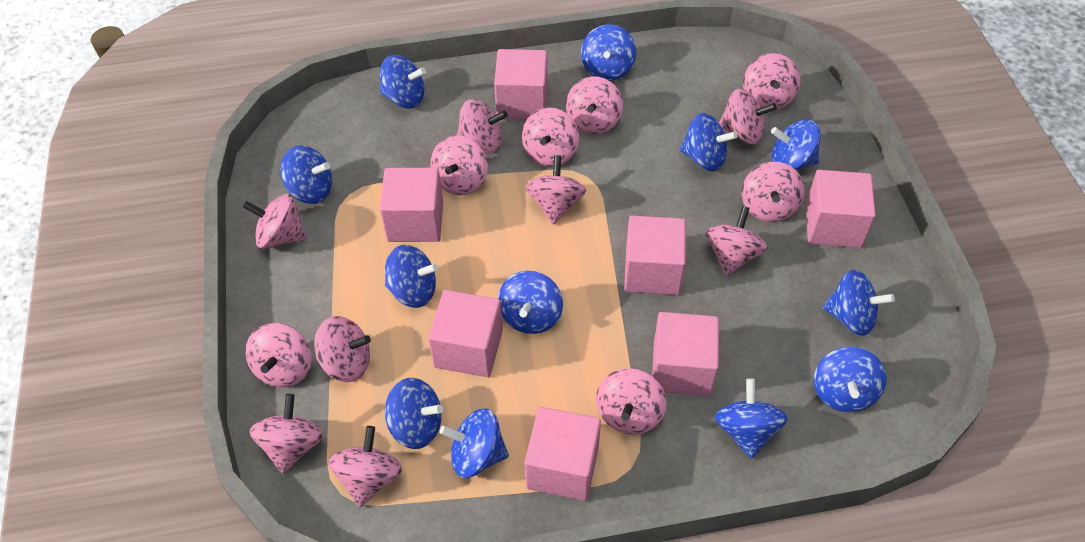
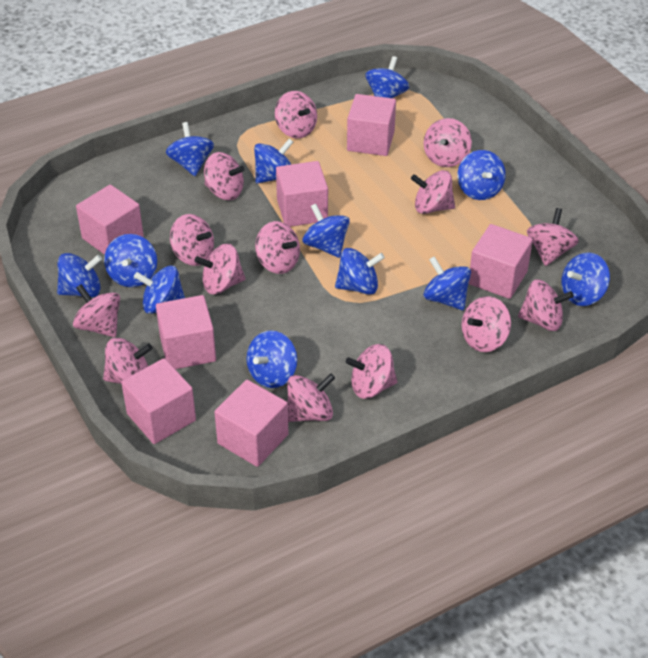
pink spinning top: [243,194,307,249] [245,323,312,387] [249,394,323,474] [314,316,371,382] [328,426,402,507] [430,135,488,195] [457,99,508,154] [522,108,579,167] [525,155,586,225] [566,76,623,134] [596,368,667,435] [705,206,768,276] [719,89,777,145] [742,162,805,222] [743,53,800,110] = 15 -> [73,284,120,337] [103,338,153,384] [170,214,214,266] [194,244,246,294] [204,152,245,200] [255,221,300,274] [275,91,317,138] [287,373,335,422] [346,344,398,399] [411,170,455,214] [424,118,472,167] [462,296,511,352] [518,279,574,331] [527,208,579,266] = 14

